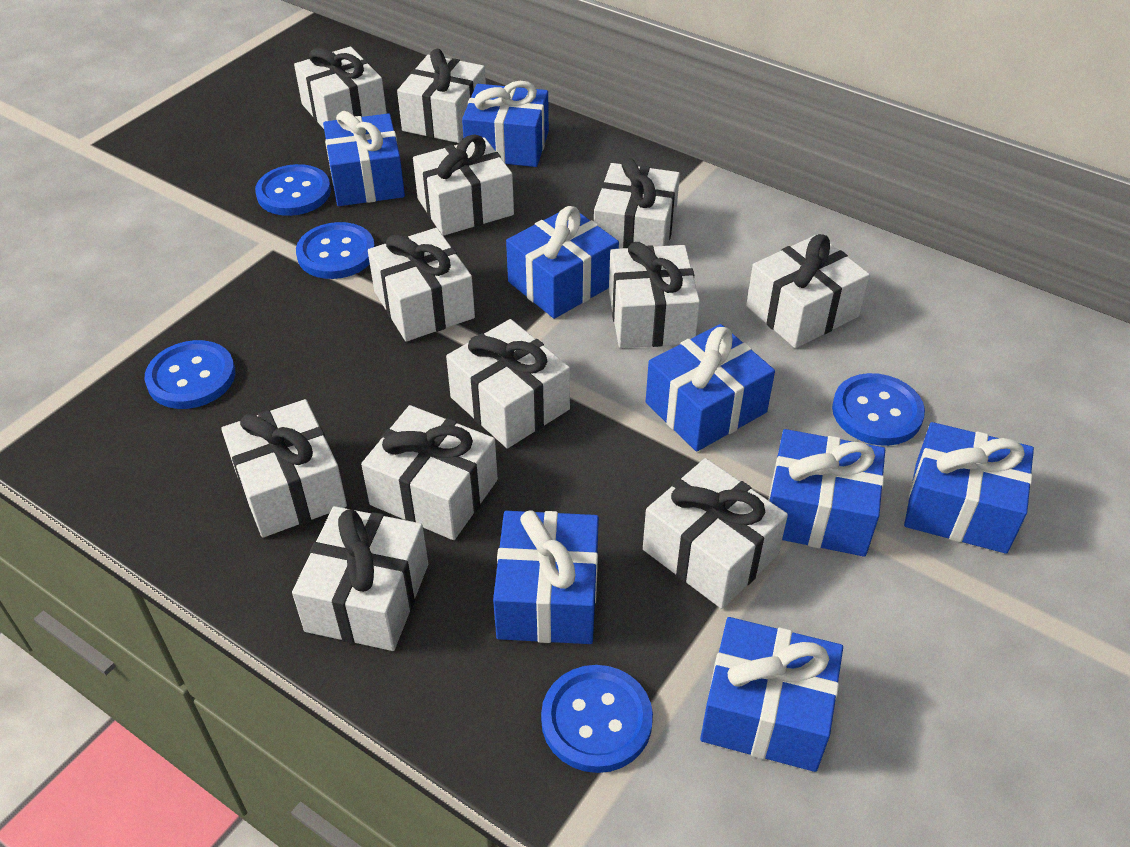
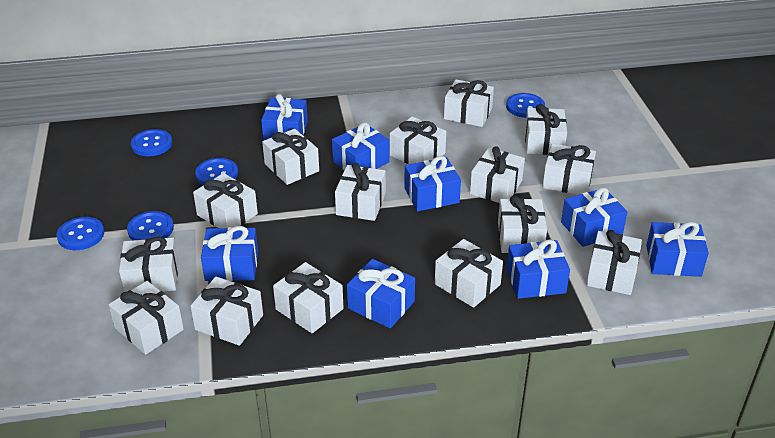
white gift: [221,399,347,537] [292,506,428,651] [294,46,387,129] [361,405,498,540] [368,228,475,342] [397,49,486,143] [413,134,514,236] [446,319,570,448] [594,158,680,249] [609,242,700,348] [643,458,788,609] [746,234,870,348] = 12 -> [109,281,184,355] [119,236,178,292] [190,277,263,346] [193,173,258,228] [262,129,319,185] [273,262,343,333] [335,163,386,221] [390,116,446,164] [435,239,503,308] [444,79,494,127] [470,146,525,203] [498,196,547,253] [525,104,567,155] [542,144,596,195] [586,230,642,295] = 15

